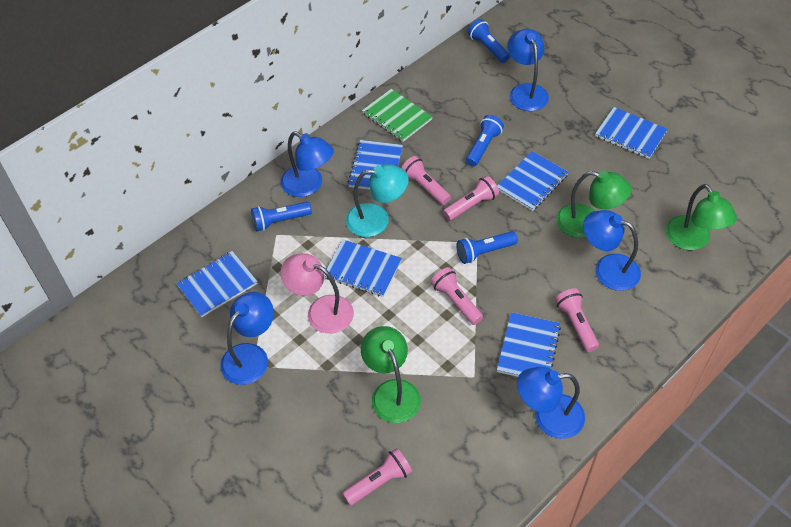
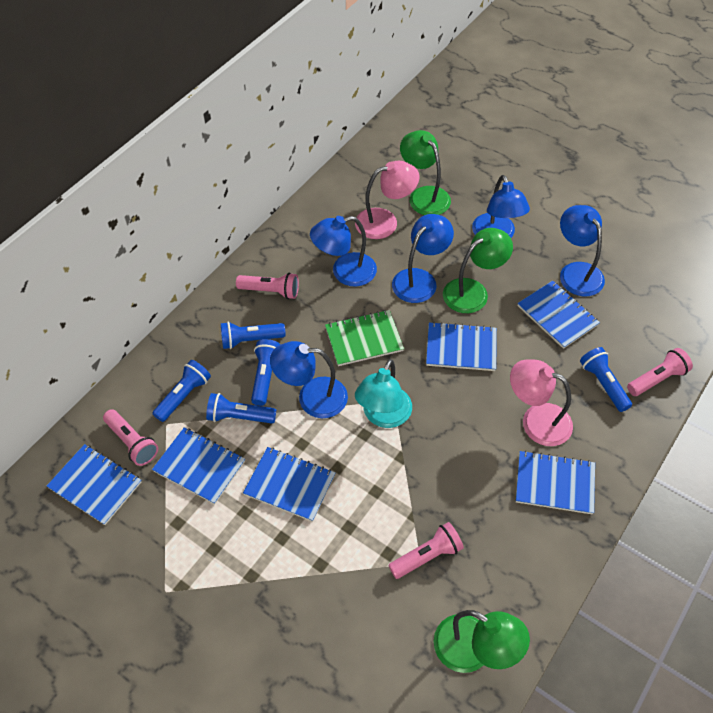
blue flashlight: [251,202,312,231] [456,231,518,264] [466,115,504,166] [468,19,510,63] = 4 -> [152,360,211,422] [206,393,276,423] [221,322,286,349] [251,339,281,406] [580,347,632,412] = 5
pink flashlight: [342,448,412,506] [402,156,451,205] [431,267,483,325] [443,176,499,221] [555,288,599,352] = 5 -> [103,409,158,466] [236,273,299,299] [388,522,464,579] [627,348,693,396] = 4
pink lamp: [281,253,354,334] = 1 -> [355,161,419,239] [510,359,573,446] = 2

